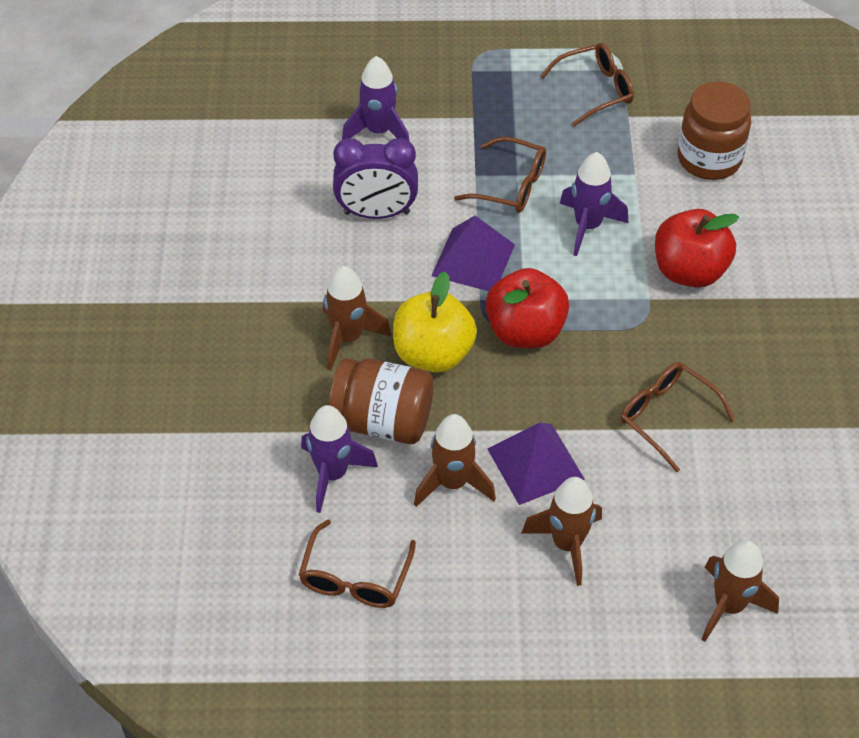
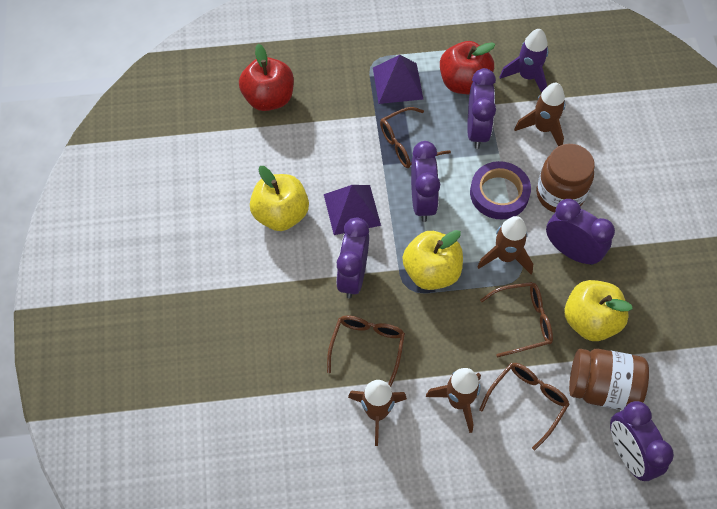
purple clock: [333,138,418,219] = 1 -> [336,217,369,298] [411,141,440,222] [467,68,496,149] [546,199,615,265] [610,401,674,481] = 5
purple rocket: [301,405,378,513] [342,56,409,141] [560,152,628,256] = 3 -> [500,29,548,93] = 1
purple tape: none = 0 -> [470,161,531,219] = 1
yellow apple: [393,272,477,373] = 1 -> [250,166,309,231] [402,230,463,290] [565,280,633,341] = 3

